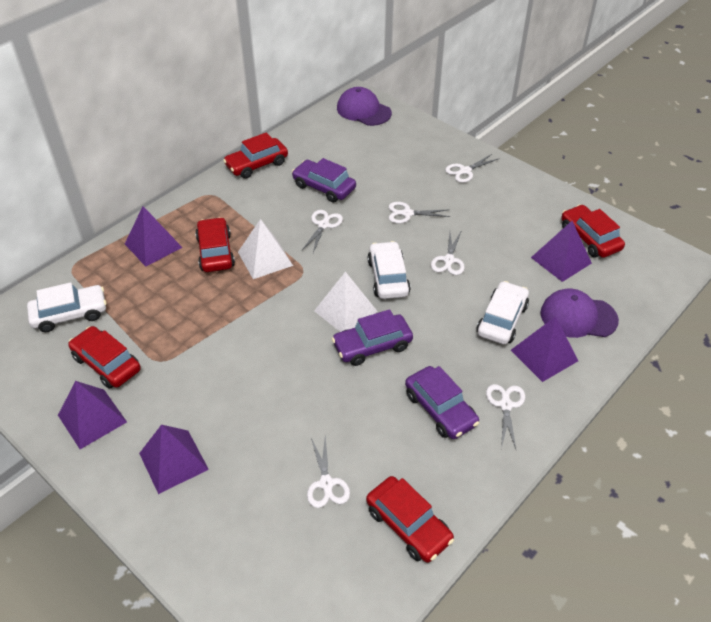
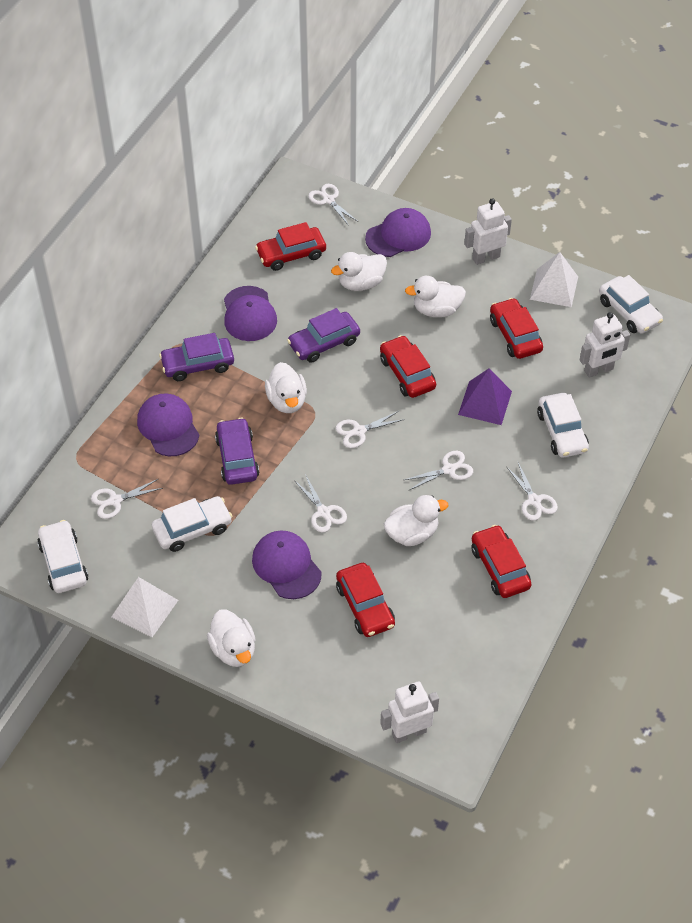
purple cap: [337,87,392,126] [540,289,619,338] = 2 -> [137,393,199,456] [224,286,277,341] [252,530,322,599] [365,208,431,257] = 4
purple pyramid: [58,381,127,449] [125,206,183,267] [139,425,209,494] [511,316,578,382] [531,221,592,282] = 5 -> [458,368,512,425] = 1
white car: [27,282,107,332] [368,241,411,299] [477,281,529,345] = 3 -> [37,520,88,593] [152,496,233,552] [537,393,589,458] [599,275,663,334] = 4
white duck: none = 0 -> [207,610,255,667] [265,362,307,413] [331,252,387,291] [384,495,448,546] [405,276,466,317] = 5
white robot: none = 0 -> [380,681,439,743] [464,198,512,265] [580,312,630,378] = 3

